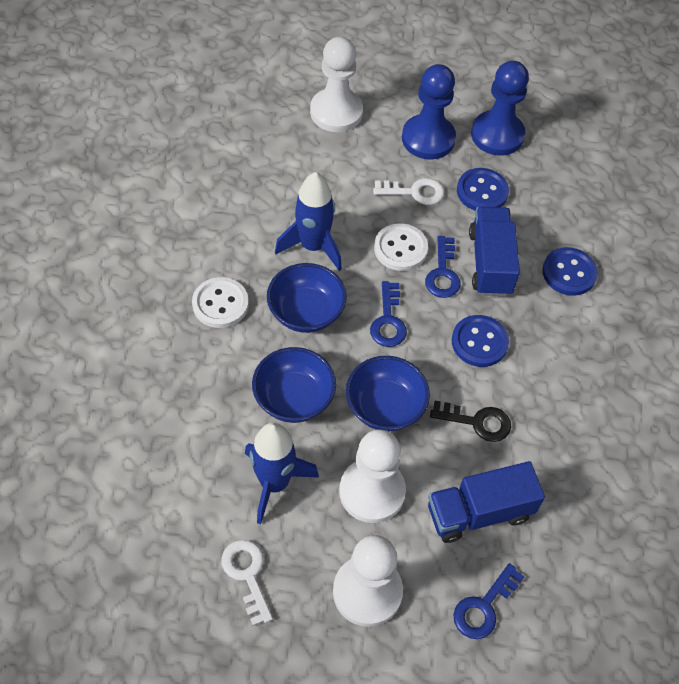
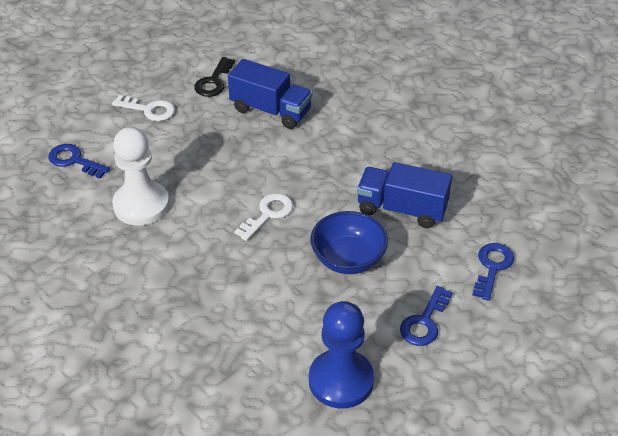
blue bowl: [252,347,336,423] [267,263,347,333] [346,356,430,431] = 3 -> [310,211,388,274] = 1
blue button: [452,315,509,367] [457,168,509,211] [542,247,598,296] = 3 -> none = 0
blue pawn: [402,64,456,159] [471,61,529,156] = 2 -> [309,301,374,409] = 1
blue rocket: [245,422,319,524] [275,172,342,271] = 2 -> none = 0
white button: [192,277,249,328] [374,223,428,271] = 2 -> none = 0
white pawn: [310,37,363,132] [333,535,403,627] [339,430,406,523] = 3 -> [112,127,169,226] = 1

